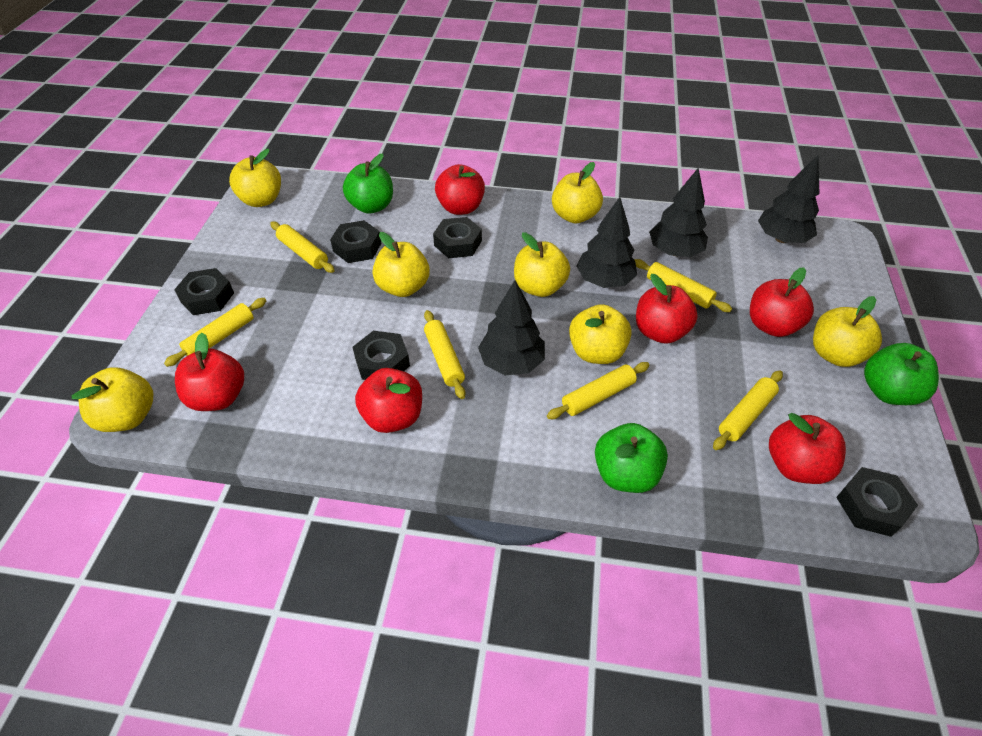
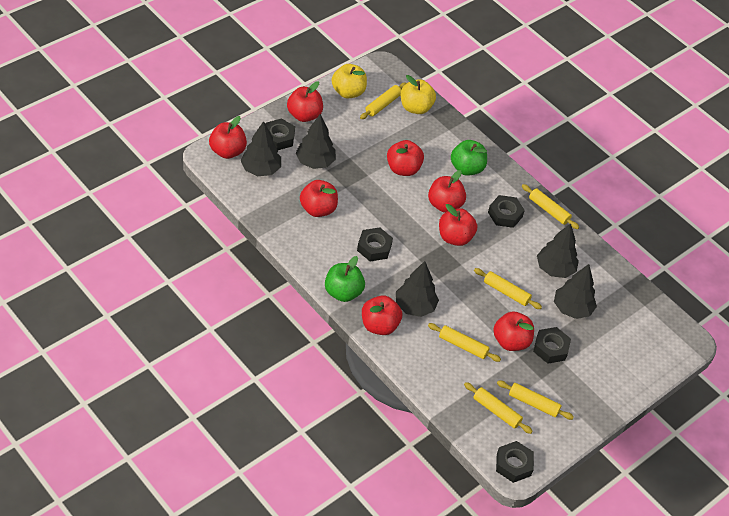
black tree: [478,280,545,375] [577,197,637,288] [649,167,708,257] [758,155,820,243] = 4 -> [241,121,281,176] [296,114,336,169] [396,261,439,317] [537,223,579,278] [554,264,597,319] = 5
green apple: [343,153,393,214] [595,423,668,493] [864,343,939,405] = 3 -> [325,256,365,302] [451,140,487,176] = 2
red apple: [175,333,244,411] [355,368,422,433] [435,164,485,215] [636,274,698,344] [750,267,814,337] [769,413,846,484] = 6 -> [209,116,247,159] [287,81,323,122] [300,180,338,217] [362,295,402,335] [387,140,424,176] [428,170,466,213] [439,204,477,246] [493,311,534,351] = 8
yellow apple: [72,367,154,432] [229,149,281,207] [373,232,430,297] [514,232,570,297] [552,162,603,224] [569,304,632,364] [813,296,882,367] = 7 -> [332,64,367,98] [401,75,436,114] = 2

